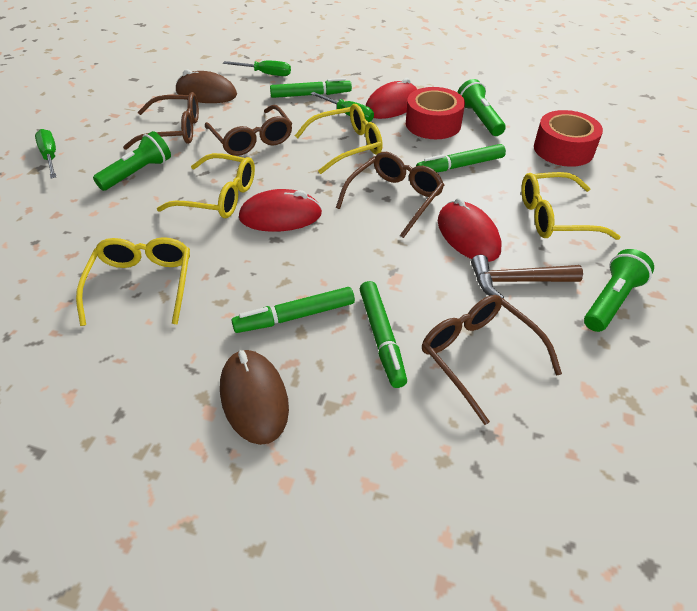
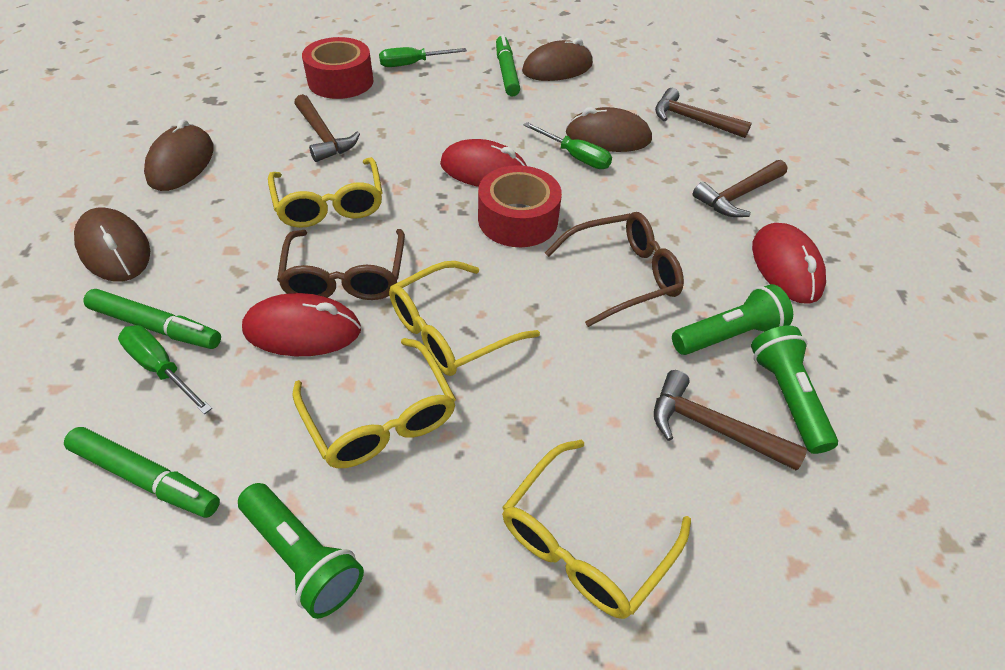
brown glasses: [123,92,199,150] [205,105,292,156] [336,152,444,238] [422,295,562,425] = 4 -> [277,229,405,300] [545,212,684,327] = 2
brown hammer: [471,255,583,299] = 1 -> [294,94,360,162] [654,370,807,470] [655,88,752,138] [693,160,787,217] = 4
brown mouse: [176,69,237,103] [220,350,289,445] = 2 -> [74,208,150,282] [144,119,214,191] [522,38,593,81] [566,107,652,152] = 4
green marker: [231,287,355,333] [270,78,352,98] [360,281,407,388] [416,144,506,172] = 4 -> [64,427,220,518] [84,289,221,349] [496,34,520,96] = 3

